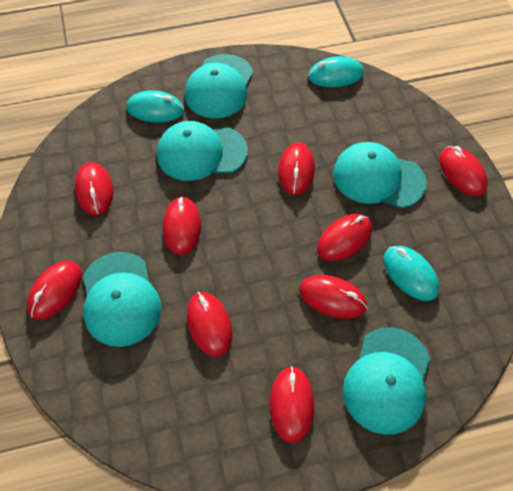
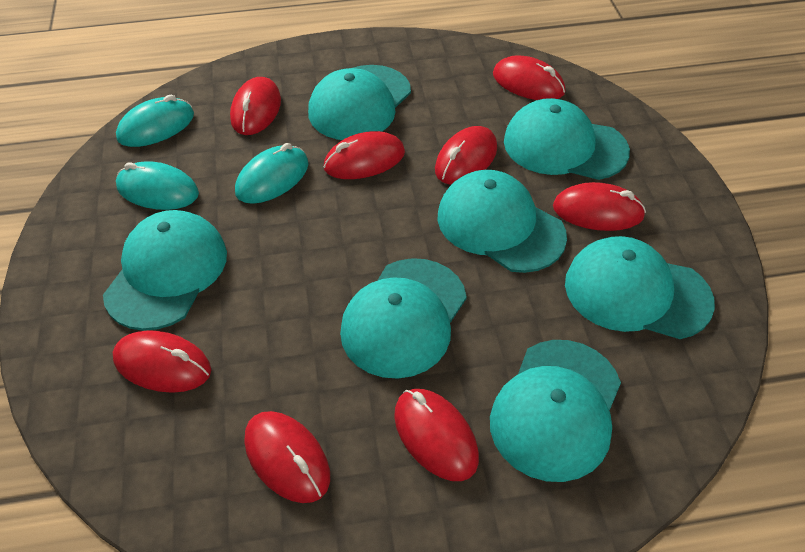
red mouse: [27,261,82,320] [75,162,113,216] [163,196,201,255] [187,292,232,357] [269,366,314,443] [278,142,315,195] [299,275,367,319] [317,214,372,261] [439,146,487,196] = 9 -> [113,330,211,393] [230,77,281,135] [245,411,330,503] [324,131,405,179] [394,389,479,481] [435,126,497,185] [493,55,565,100] [553,182,646,231] = 8
turquoise cap: [83,252,161,347] [157,121,248,181] [185,54,253,118] [333,142,427,208] [343,327,430,435] = 5 -> [103,210,227,331] [308,65,411,140] [340,258,467,379] [437,170,567,273] [490,340,621,482] [504,98,630,180] [565,236,715,339] = 7

